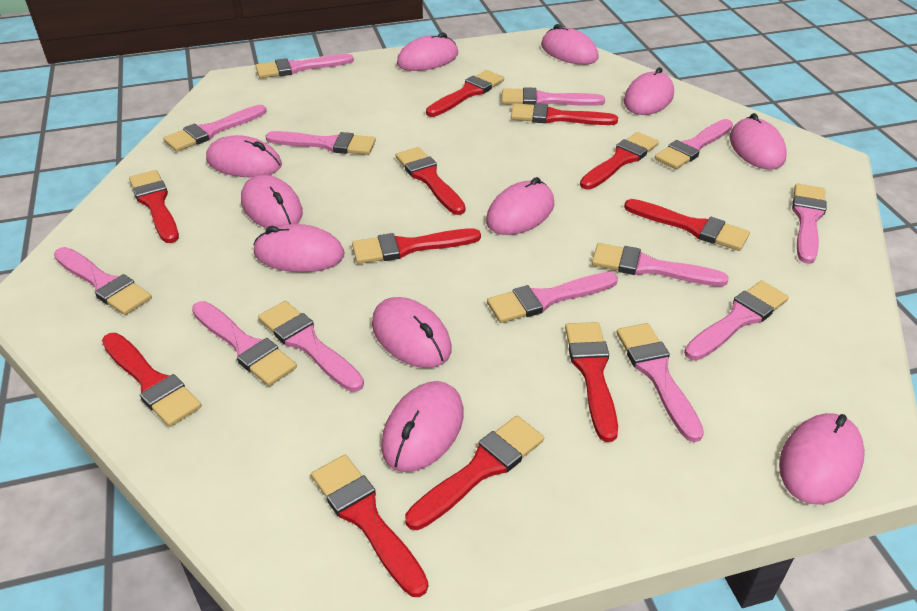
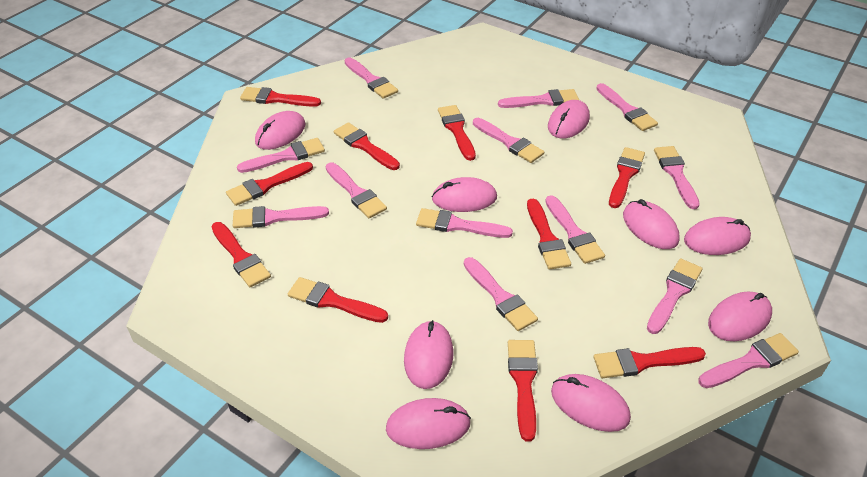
pink mouse: [206,135,282,177] [241,175,303,228] [253,224,344,272] [372,297,452,368] [381,381,464,472] [397,33,458,71] [486,177,554,235] [541,24,599,65] [624,67,674,115] [730,113,787,170] [779,413,865,505] = 11 -> [255,111,306,150] [386,398,471,449] [404,320,453,389] [432,177,497,212] [548,100,590,138] [551,374,631,432] [623,199,680,249] [684,217,751,255] [708,292,772,341] = 9
red brush: [102,333,202,427] [129,170,179,243] [311,455,428,597] [352,228,481,264] [396,147,465,215] [405,416,544,530] [426,70,504,117] [511,103,618,125] [565,322,618,442] [580,132,659,189] [624,199,750,251] = 11 -> [211,222,271,287] [226,162,313,206] [240,87,321,107] [288,277,388,323] [334,122,400,170] [438,105,476,161] [508,340,538,442] [527,199,571,269] [594,347,706,378] [609,147,645,208] = 10

